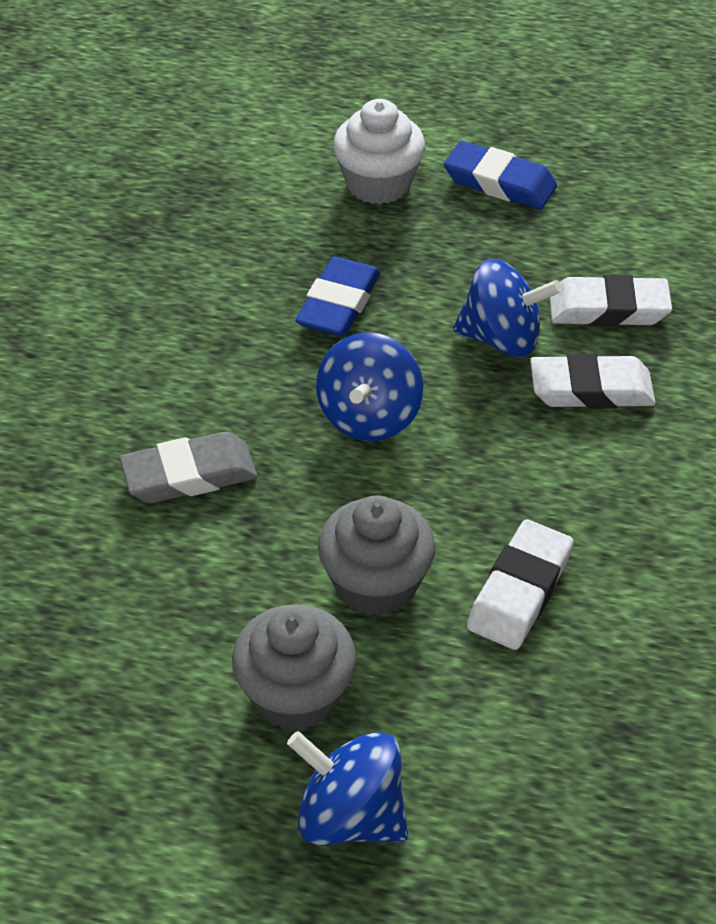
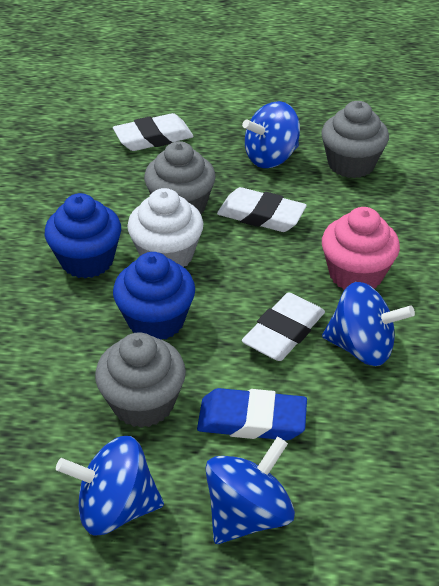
blue cupcake: none = 0 -> [45,193,121,278] [113,252,195,340] = 2
blue eraser: [295,257,381,336] [444,141,557,209] = 2 -> [197,388,307,440] = 1
blue spinning top: [287,731,408,845] [316,332,423,441] [453,259,562,357] = 3 -> [56,436,164,535] [206,437,295,544] [242,101,300,168] [322,282,415,366] = 4
grey cupcake: [232,604,356,731] [318,495,435,616] = 2 -> [95,332,186,428] [144,141,216,215] [321,101,389,178] = 3
grey eraser: [120,432,257,503] = 1 -> none = 0
pink cupcake: none = 0 -> [322,207,400,290] = 1

